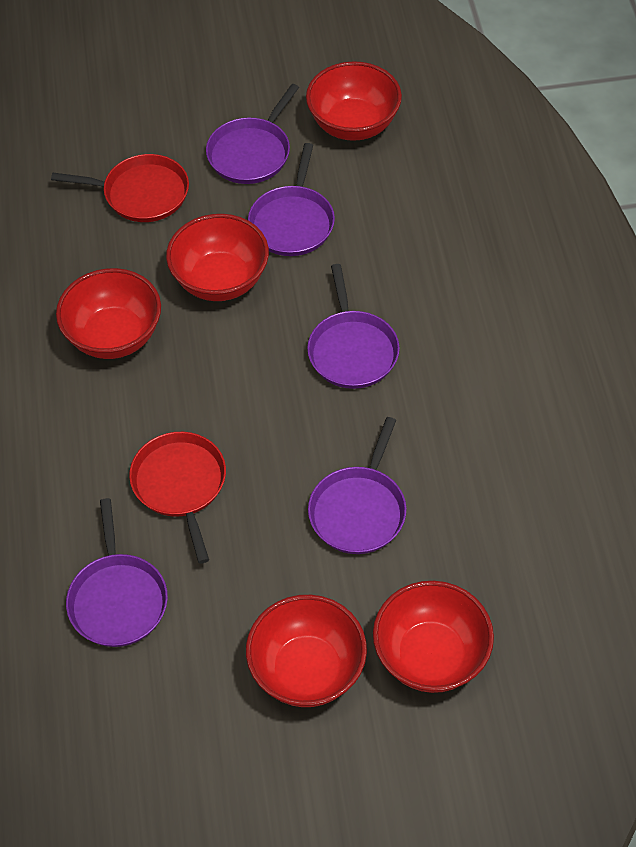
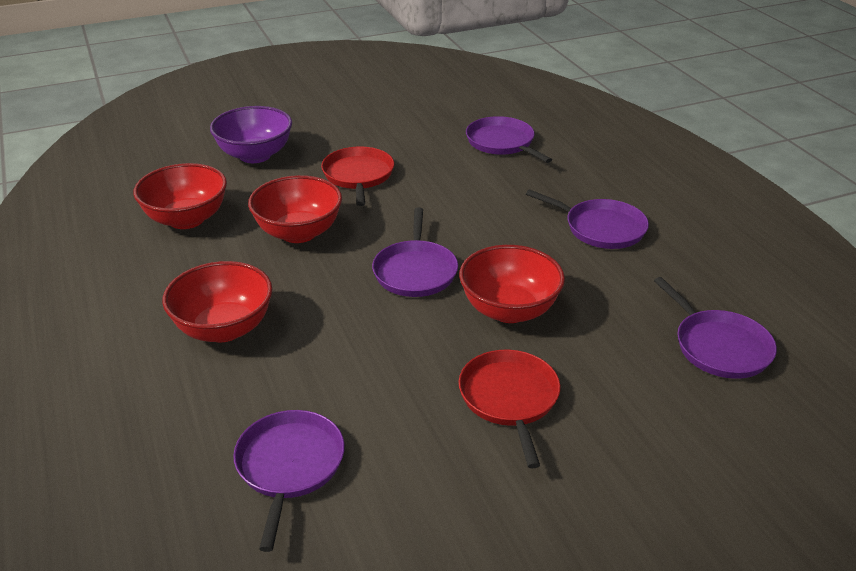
purple bowl: none = 0 -> [210,106,292,163] = 1
red bowl: [56,268,161,359] [166,214,269,301] [246,595,367,707] [306,61,402,141] [373,581,494,693] = 5 -> [133,163,227,229] [162,261,273,342] [248,175,342,243] [459,245,565,323] = 4

